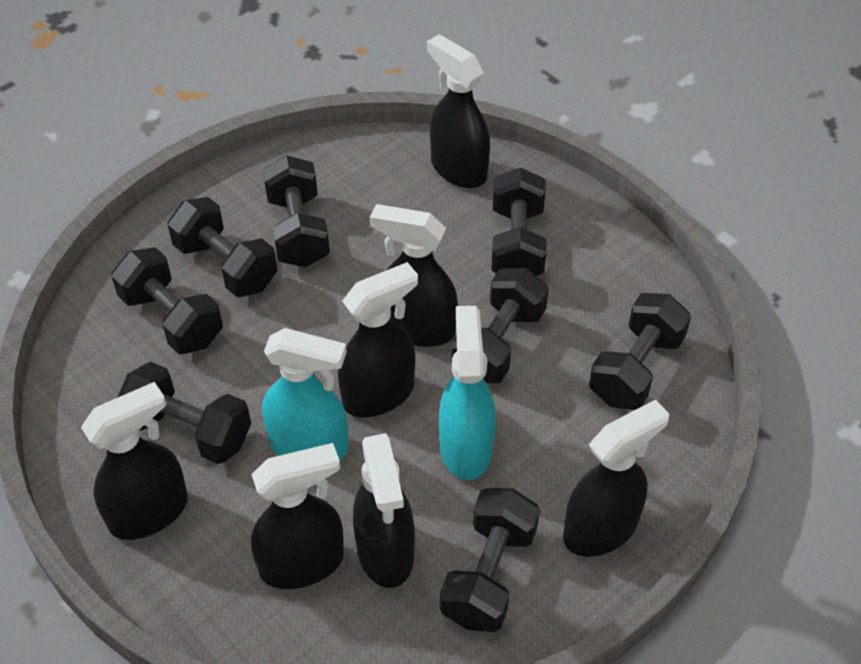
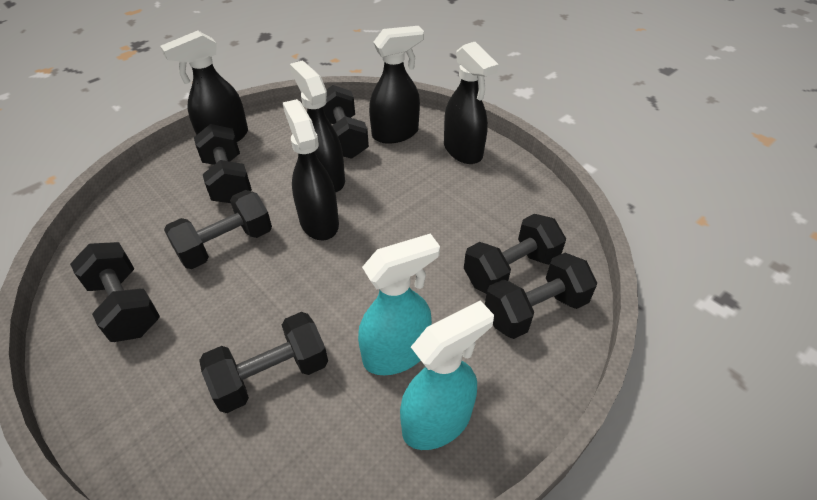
black dumbbell: [111,247,223,354] [117,362,251,464] [168,197,277,297] [263,155,330,267] [440,488,540,632] [451,268,549,384] [492,167,547,276] [589,293,691,410] = 8 -> [70,242,160,342] [164,190,272,269] [194,124,252,203] [199,312,328,413] [323,85,369,159] [464,214,566,294] [485,253,597,339] = 7
black spray bottle: [81,382,188,540] [251,443,344,589] [338,262,418,417] [353,433,415,588] [370,204,458,347] [427,34,490,188] [563,399,669,557] = 7 -> [160,31,248,142] [283,99,339,240] [290,60,345,193] [369,26,424,144] [444,42,499,164] = 5

